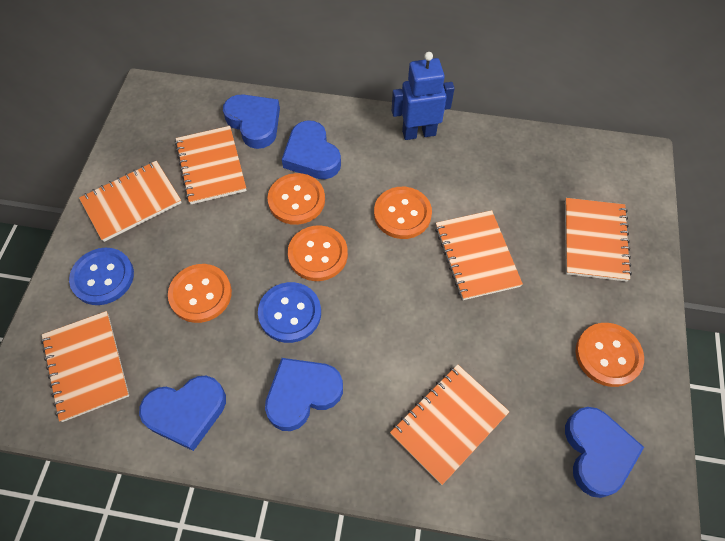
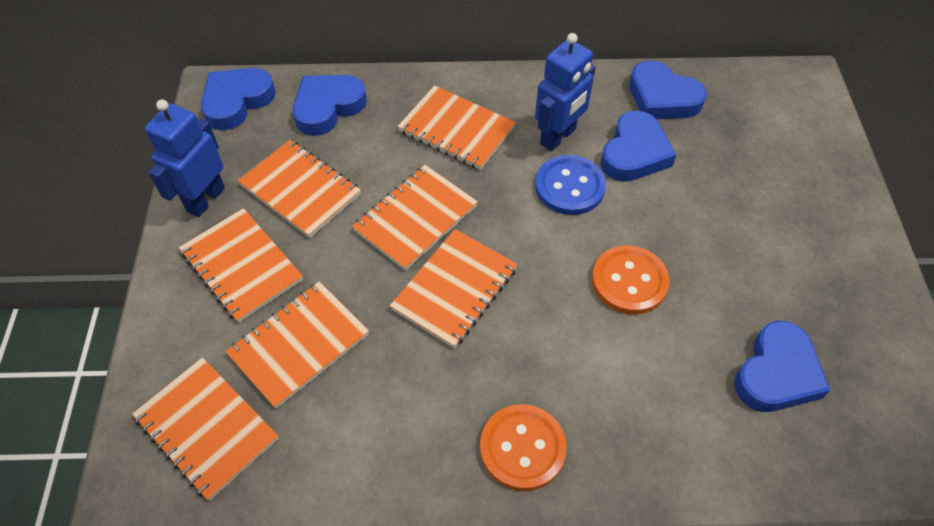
blue button: [69,248,134,305] [258,282,321,343] = 2 -> [535,155,606,215] = 1
blue robot: [392,52,455,140] = 1 -> [145,99,225,217] [535,33,596,151] = 2
orange button: [168,264,232,323] [267,173,325,225] [288,225,348,281] [374,187,432,239] [576,323,644,387] = 5 -> [480,404,567,491] [592,245,670,315] = 2
orange notebook: [41,311,129,422] [79,161,182,242] [175,126,247,204] [390,364,510,485] [435,210,523,300] [565,198,632,282] = 6 -> [132,357,279,501] [179,208,303,323] [226,281,369,409] [238,140,361,238] [352,165,478,271] [390,229,517,348] [397,85,516,170] = 7

